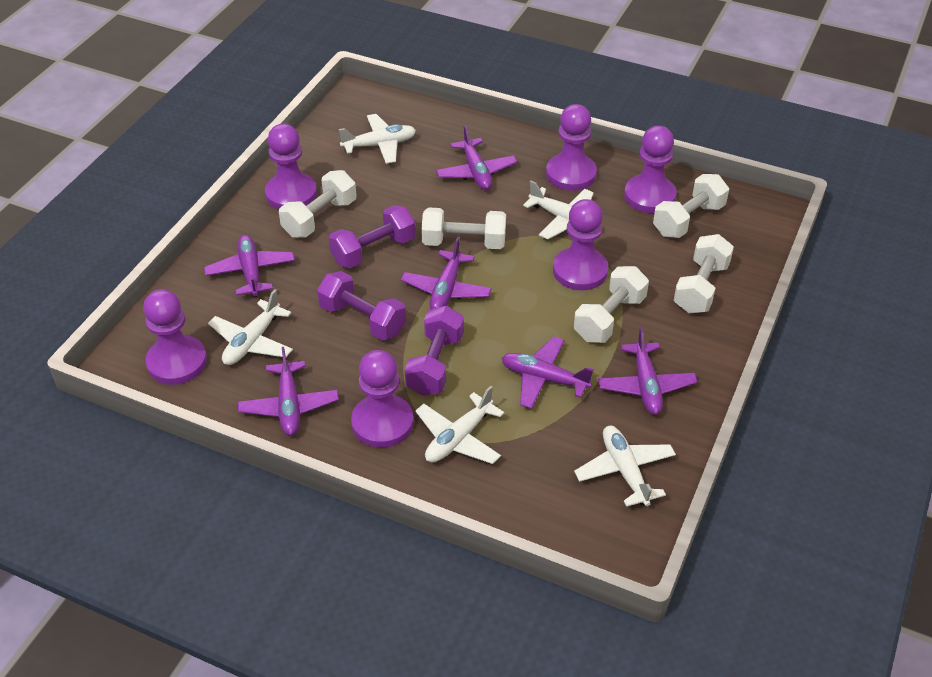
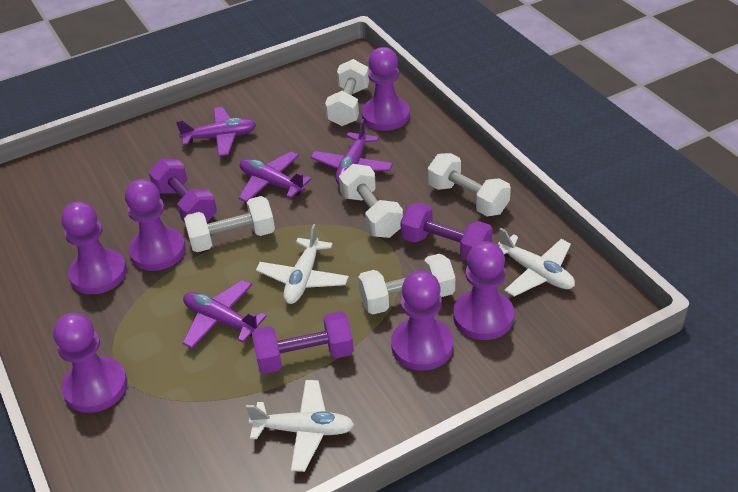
purple plane: [204,235,295,297] [238,347,339,436] [401,237,492,309] [436,125,517,190] [502,336,594,409] [598,327,697,415] = 6 -> [176,107,257,156] [182,280,267,349] [239,152,312,202] [311,119,393,185] = 4
white plane: [208,289,293,365] [339,114,416,164] [415,386,504,464] [523,180,594,240] [574,426,676,507] = 5 -> [246,380,354,472] [256,224,349,304] [498,228,575,296] = 3

